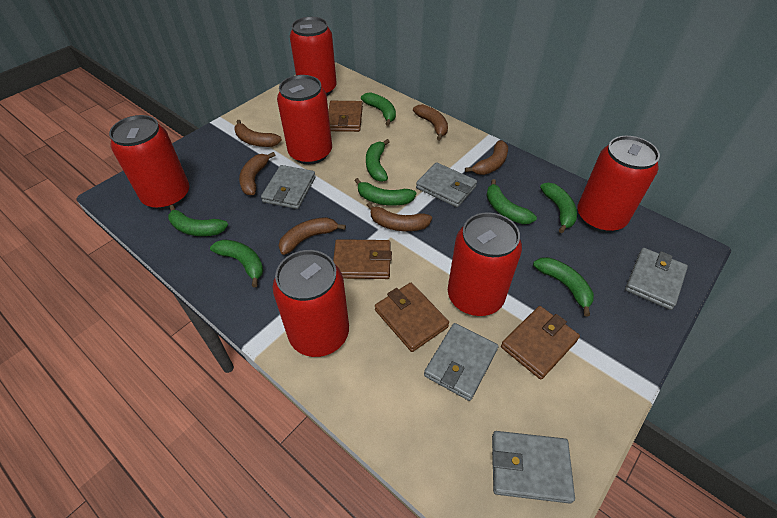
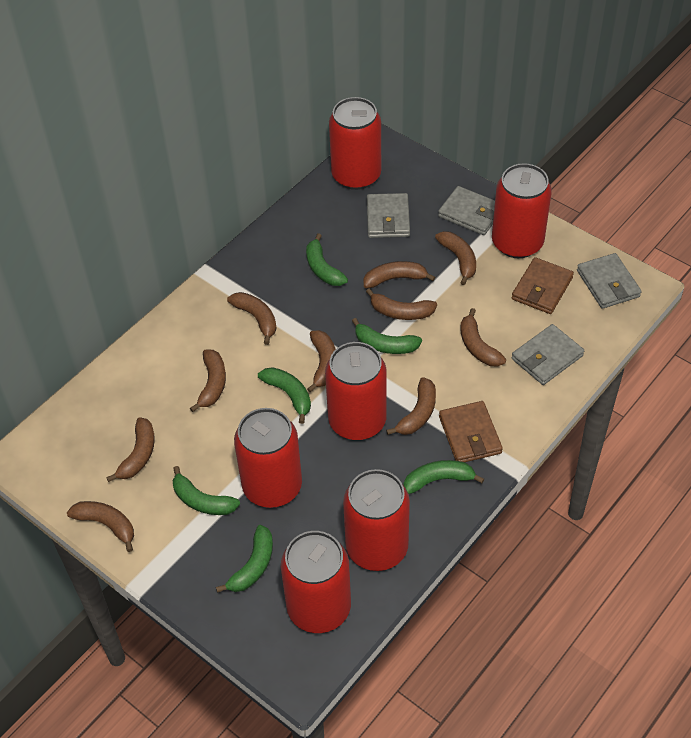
brown banana: [234,120,282,147] [239,152,275,195] [279,217,346,255] [367,202,432,231] [413,104,448,140] [465,140,508,175] = 6 -> [67,501,134,552] [106,417,155,482] [190,350,226,412] [227,292,277,345] [307,330,336,393] [364,261,435,288] [366,288,437,320] [386,377,436,435] [435,231,476,285] [461,308,506,367] = 10
brown wallet: [328,101,363,132] [333,239,392,279] [375,283,449,352] [501,306,580,380] = 4 -> [439,401,503,462] [512,257,574,314] = 2
green banana: [168,205,228,236] [210,239,264,287] [354,178,416,206] [361,92,396,126] [366,139,389,182] [486,179,537,224] [533,257,594,317] [540,183,577,233] = 8 -> [173,466,240,515] [216,525,273,593] [258,367,311,424] [306,233,348,286] [352,318,422,354] [404,460,484,494] = 6
grey wallet: [261,165,316,209] [416,162,477,207] [424,323,498,401] [492,431,575,504] [625,248,688,310] = 5 -> [367,193,410,238] [438,186,495,235] [512,324,584,385] [577,253,642,309] = 4

